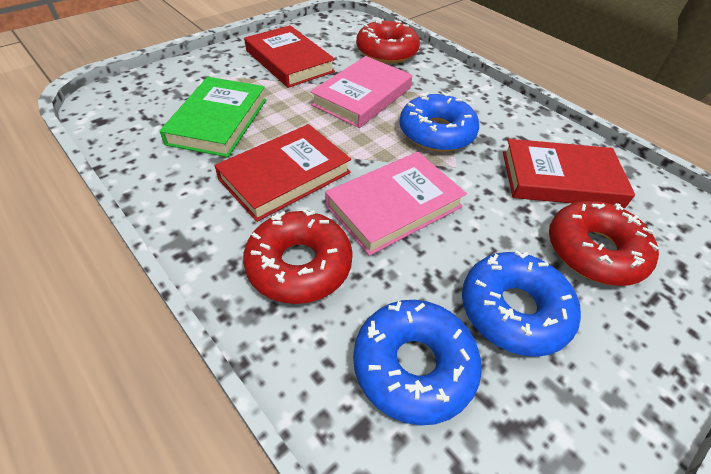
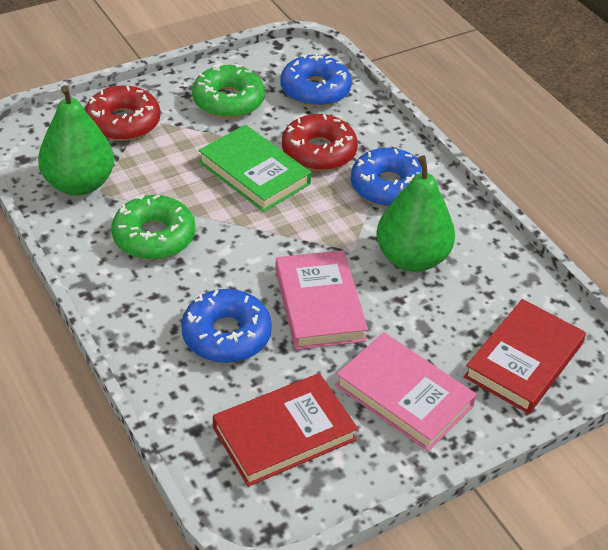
green donut: none = 0 -> [111,194,195,260] [192,64,265,118] = 2
green pear: none = 0 -> [38,85,114,196] [377,156,455,272] = 2
red book: [214,124,351,222] [244,25,335,88] [503,139,635,208] = 3 -> [213,373,358,487] [464,299,586,414] = 2
red donut: [243,209,353,304] [356,19,420,64] [549,201,659,286] = 3 -> [85,85,160,141] [282,114,358,171] = 2

